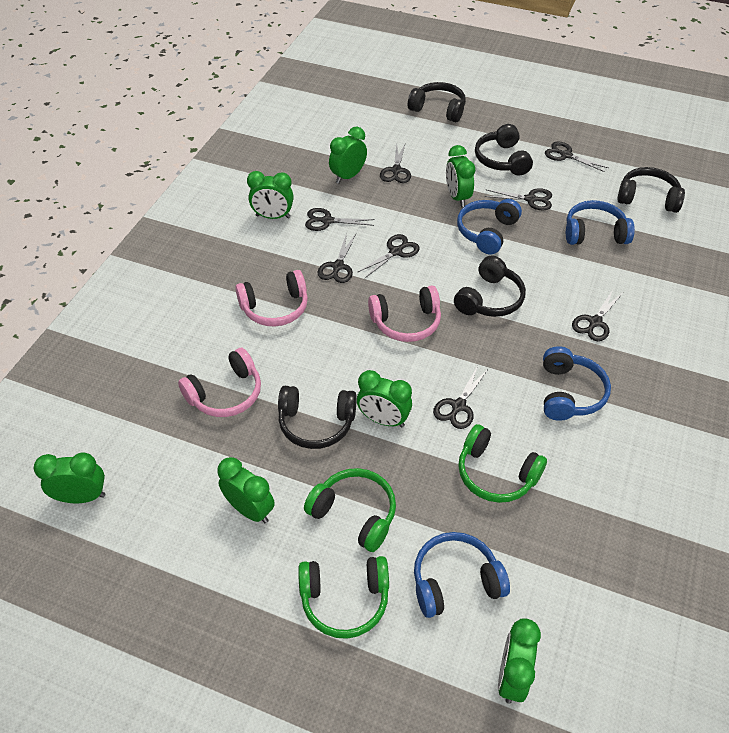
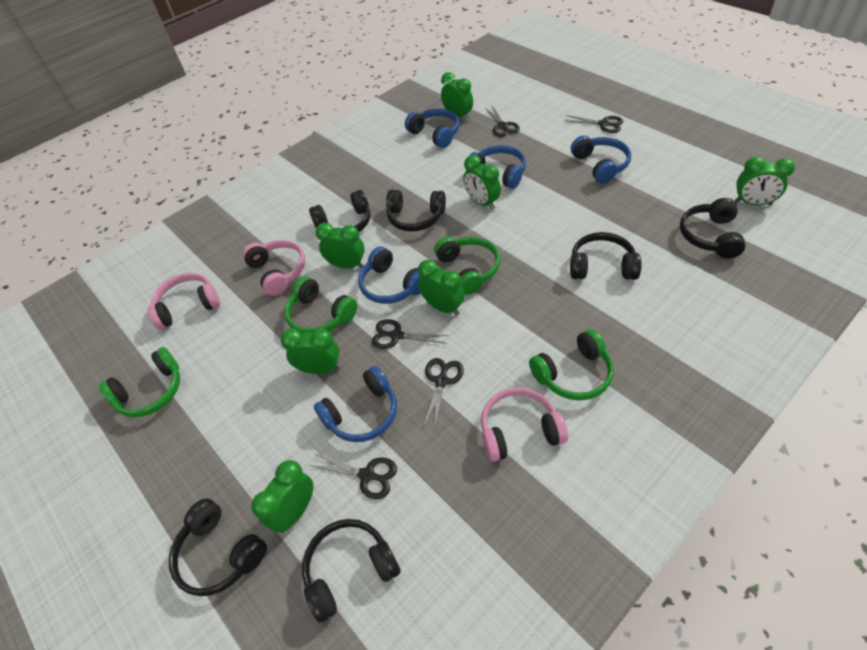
black headphones: [278,386,357,449] [408,82,466,122] [454,255,526,317] [475,124,533,175] [618,167,685,213] = 5 -> [169,499,267,596] [302,519,401,623] [309,190,370,232] [386,190,446,232] [570,232,642,280] [680,198,746,258] = 6
black scissors: [305,208,375,231] [317,233,356,283] [358,234,420,278] [380,144,411,183] [433,366,489,429] [485,188,552,210] [545,141,608,172] [572,290,623,341] = 8 -> [309,454,397,499] [372,319,449,349] [423,358,464,431] [485,106,520,137] [564,115,623,133] = 5
blue headphones: [414,532,510,618] [457,199,522,255] [543,346,611,421] [566,200,635,245] = 4 -> [314,366,397,442] [358,247,421,304] [405,109,460,148] [466,145,526,189] [571,135,631,183] = 5
green headphones: [298,556,389,639] [304,468,396,552] [458,424,547,503] = 3 -> [99,347,180,417] [284,277,357,333] [434,237,500,295] [529,329,614,401] = 4

